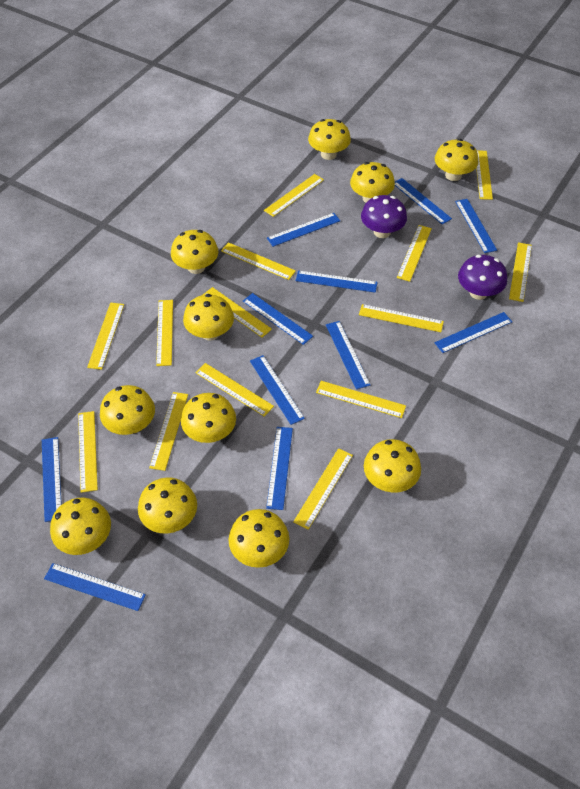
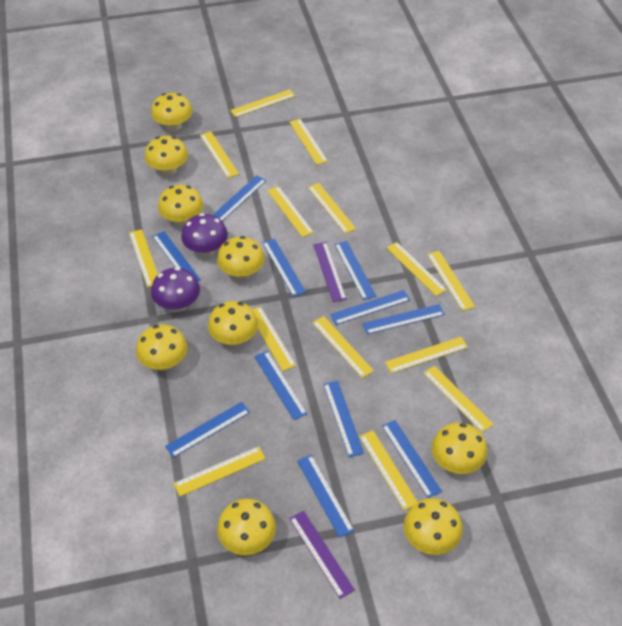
purple ruler: none = 0 -> [289,511,355,599] [313,242,347,302] = 2
yellow mushroom: [50,497,111,555] [100,385,155,435] [138,477,197,534] [171,230,218,274] [181,393,236,443] [183,294,234,341] [228,509,289,568] [308,119,351,160] [350,162,395,203] [364,439,421,493] [435,139,478,181] = 11 -> [136,325,188,371] [145,136,188,176] [151,93,192,132] [158,185,203,226] [208,301,258,346] [217,236,265,280] [217,499,276,555] [403,498,463,555] [432,423,487,474] = 9

